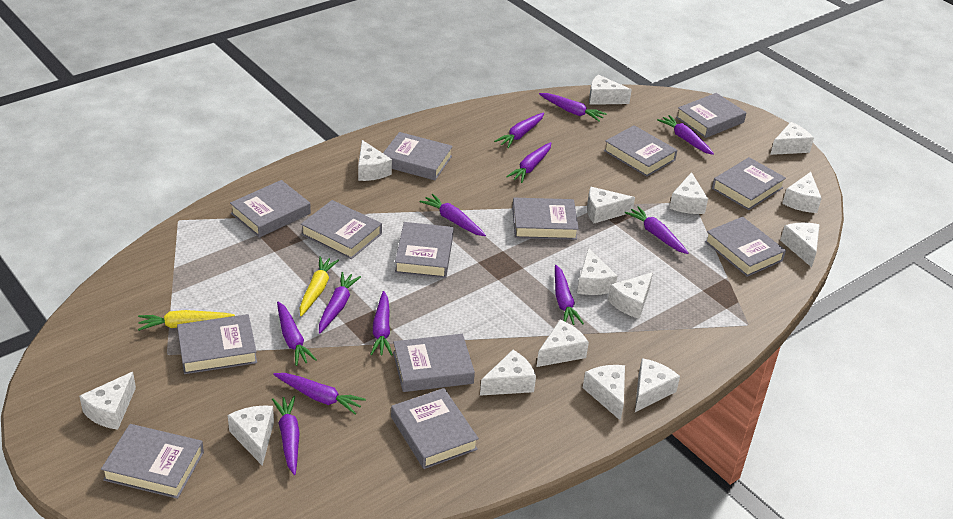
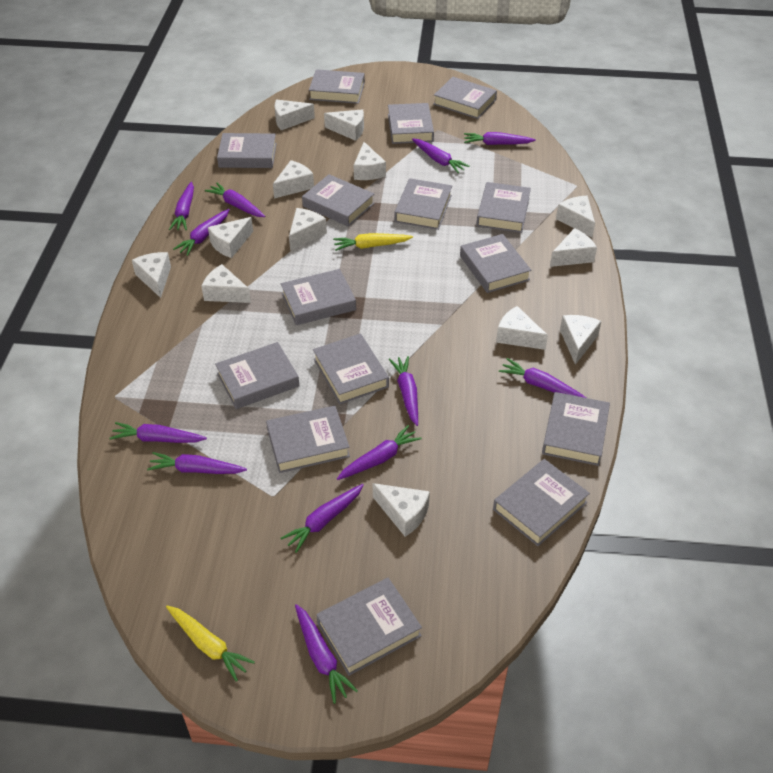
grey book: [101,424,204,499] [177,314,257,374] [230,180,311,238] [301,200,382,259] [383,132,453,180] [391,388,479,469] [393,334,475,392] [395,222,454,278] [512,198,579,240] [604,125,677,177] [676,93,746,138] [705,217,786,277] [712,157,786,210] = 13 -> [215,342,299,409] [217,133,277,168] [266,406,350,473] [281,269,356,325] [302,174,375,227] [309,69,365,104] [313,334,389,404] [316,578,422,676] [388,103,434,144] [394,178,452,230] [433,77,497,119] [460,234,531,293] [476,182,531,233] [493,459,590,546] [542,392,610,466] = 15
white cheese: [79,372,136,430] [228,406,274,466] [358,140,392,181] [480,350,536,396] [536,320,589,367] [577,248,617,295] [583,365,625,421] [587,187,635,223] [589,75,632,105] [608,272,653,319] [635,358,680,412] [669,172,708,214] [770,122,814,155] [780,223,820,267] [782,172,822,213] = 15 -> [132,252,171,298] [201,264,251,303] [208,217,253,258] [273,160,314,198] [275,99,315,130] [289,208,327,251] [324,109,364,141] [354,142,386,180] [373,483,430,537] [496,306,548,350] [550,228,597,267] [556,196,595,237] [560,315,601,365] = 13

